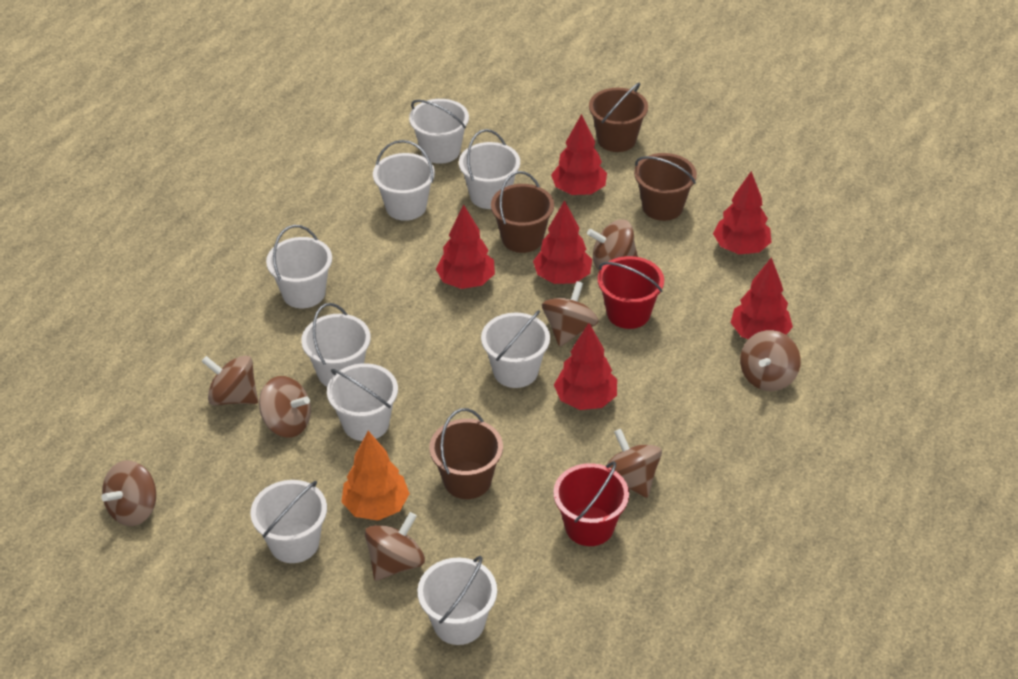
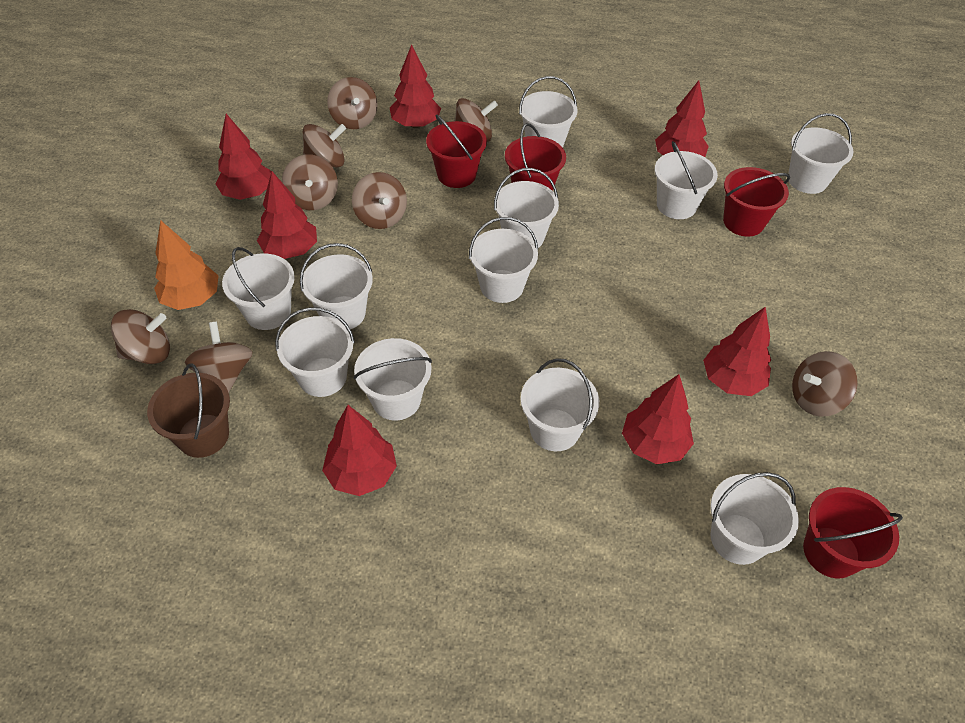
brown bucket: [430,408,503,499] [491,171,554,253] [589,83,648,152] [634,153,697,221] = 4 -> [147,363,230,458] = 1
red bucket: [553,461,629,546] [598,256,664,329] = 2 -> [426,114,487,188] [505,123,566,191] [723,167,790,237] [803,487,903,578] = 4
red tree: [436,205,495,289] [533,200,592,284] [551,114,607,195] [554,323,617,410] [713,171,771,254] [731,257,793,339] = 6 -> [215,114,271,200] [257,171,317,259] [322,405,397,496] [390,44,441,128] [622,374,694,464] [655,80,709,157] [703,307,771,396] = 7
white bucket: [250,480,327,563] [266,225,332,308] [301,303,371,386] [327,363,398,441] [373,140,435,221] [409,99,469,164] [418,556,497,645] [459,129,520,209] [481,310,550,388] = 9 -> [222,247,295,330] [275,307,355,397] [300,243,373,329] [353,338,432,421] [469,217,538,303] [494,168,559,248] [519,76,578,148] [521,358,599,451] [655,141,718,219] [710,472,799,565] [788,113,854,194] = 11

